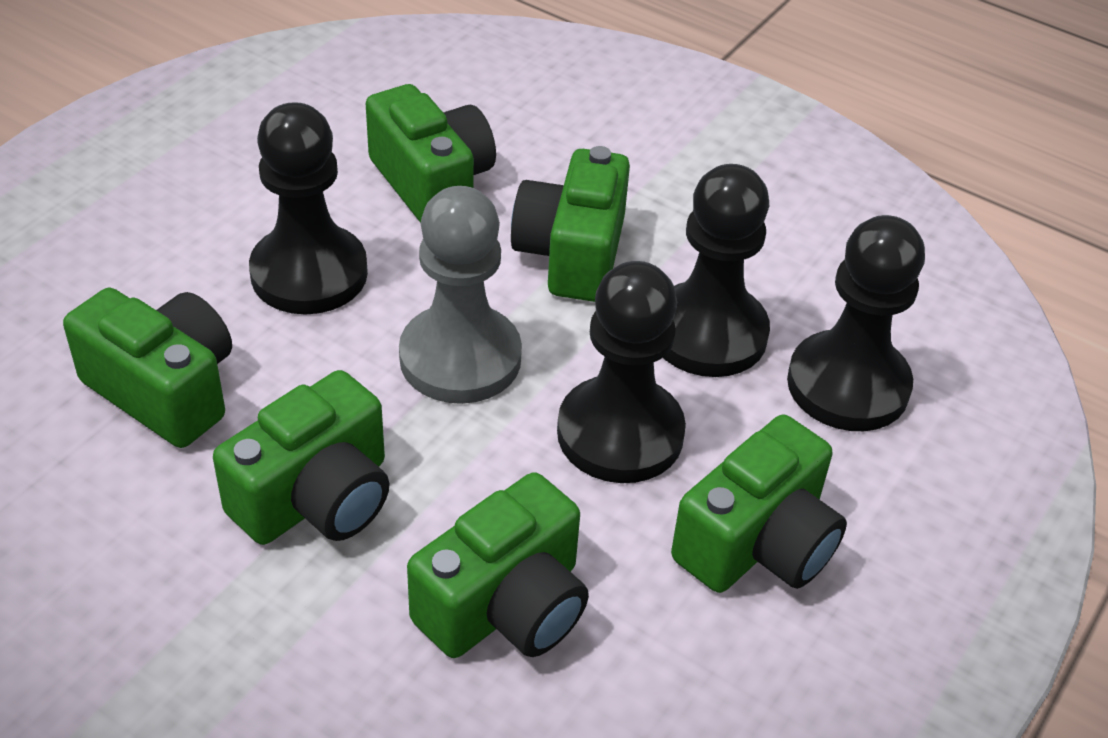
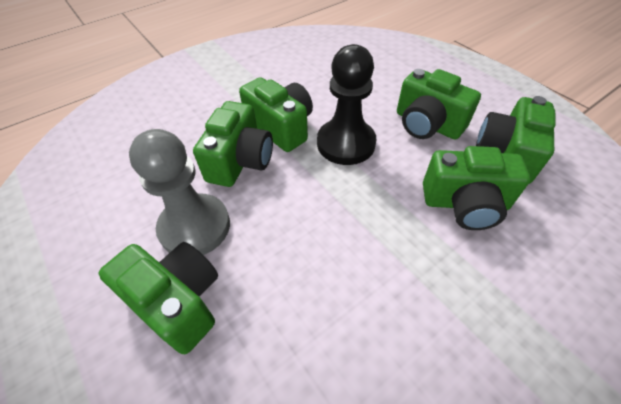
black pawn: [249,102,368,315] [557,261,686,483] [663,164,770,377] [787,215,925,431] = 4 -> [317,44,376,165] = 1

